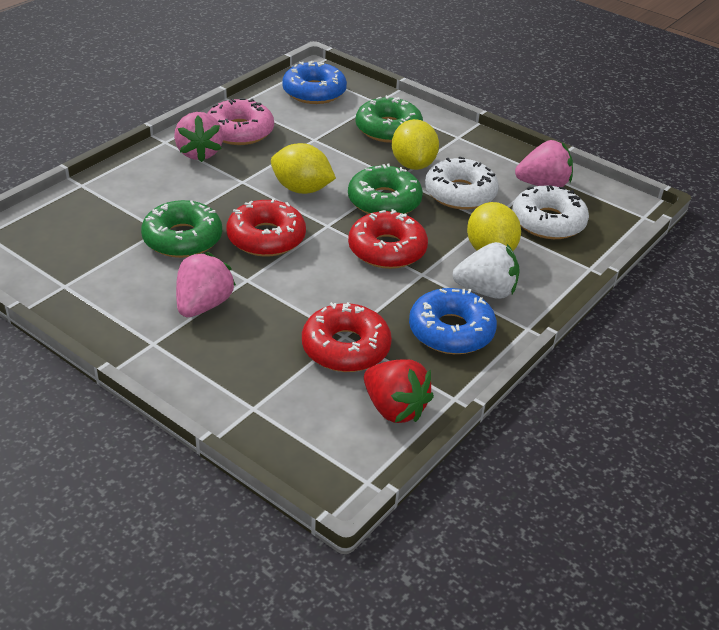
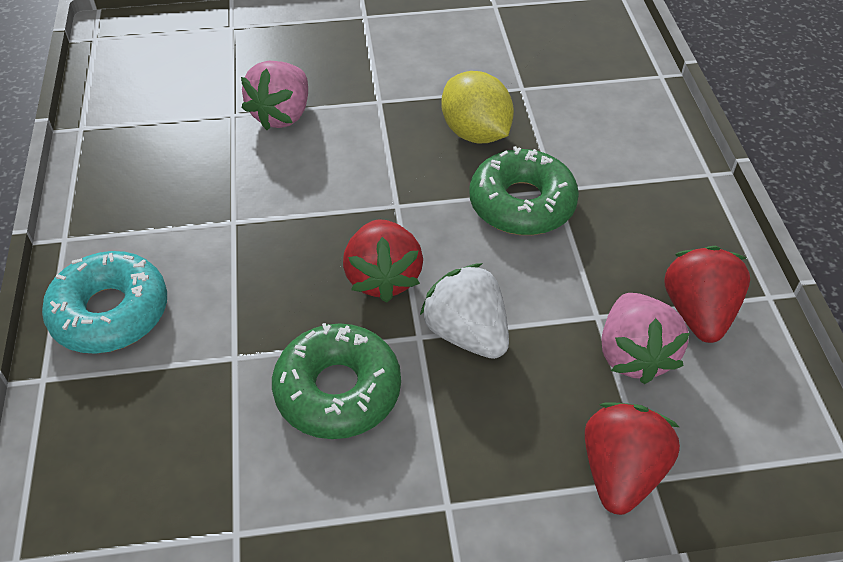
blue donut: [282,61,347,104] [409,288,497,354] = 2 -> none = 0
green donut: [141,200,222,258] [348,163,423,214] [356,95,423,143] = 3 -> [272,323,401,439] [469,146,579,235] = 2
pink donut: [207,98,274,145] = 1 -> none = 0
pink strawberry: [174,112,223,162] [176,252,236,317] [515,140,573,187] = 3 -> [241,61,308,130] [602,293,690,384] = 2
red donut: [226,198,306,257] [302,302,392,372] [348,209,428,269] = 3 -> none = 0
red strawberry: [364,359,434,423] = 1 -> [343,219,423,303] [585,402,680,515] [664,246,750,343] = 3
turquoise donut: none = 0 -> [42,251,167,354] = 1
white donut: [425,156,499,209] [512,185,589,239] = 2 -> none = 0
yellow lemon: [271,143,336,194] [392,119,439,170] [467,202,521,251] = 3 -> [441,71,514,144] = 1

